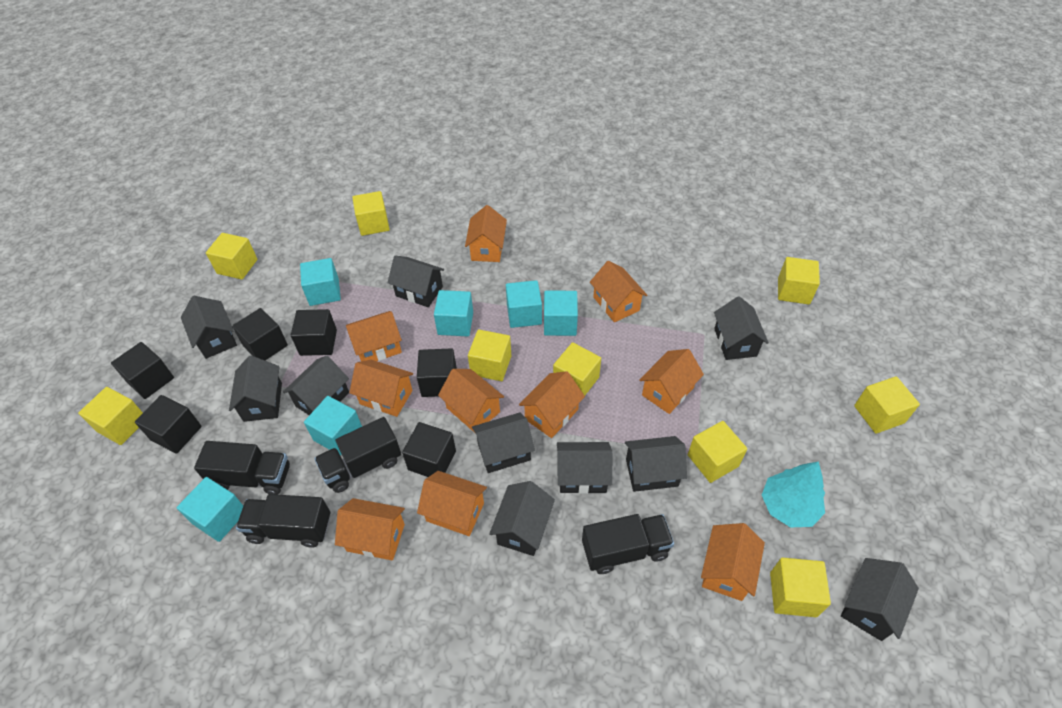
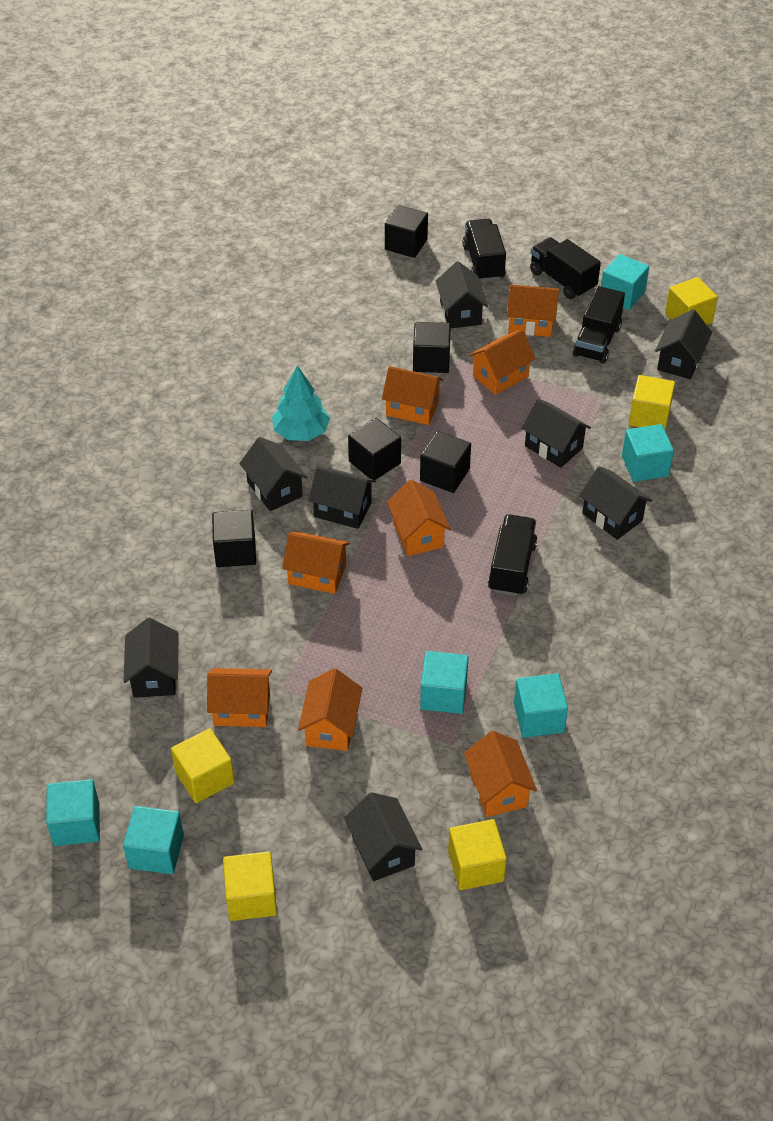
black cube: [111,342,174,399] [135,395,202,454] [232,308,288,360] [291,309,337,356] [402,422,456,477] [417,348,457,397] = 6 -> [212,510,256,567] [348,418,401,480] [385,205,428,258] [413,322,451,373] [420,431,471,493] = 5
black house: [181,296,237,359] [229,356,282,422] [283,356,349,415] [387,256,444,307] [472,412,535,473] [489,481,555,556] [557,442,612,494] [625,436,687,492] [714,296,769,360] [841,558,919,641] = 10 -> [123,618,178,698] [239,437,307,511] [308,466,376,529] [344,792,422,881] [436,261,488,328] [521,398,591,468] [579,466,652,540] [655,309,712,379] = 8
orange house: [335,498,405,560] [346,311,402,361] [349,360,413,417] [417,471,487,536] [438,369,504,433] [465,205,507,262] [519,371,585,438] [590,261,647,322] [639,349,704,414] [701,523,765,601] = 10 -> [207,668,272,727] [282,532,350,594] [298,668,362,751] [382,366,444,425] [387,480,451,556] [464,731,537,817] [469,329,536,395] [507,284,559,337] = 8
yellow cube: [78,387,143,445] [206,233,257,280] [352,191,390,236] [468,329,511,381] [553,342,601,396] [688,421,747,483] [770,558,831,617] [778,257,820,305] [854,376,920,434] = 9 -> [171,729,234,803] [223,852,277,921] [448,819,507,890] [629,375,675,431] [665,277,718,325] = 5

